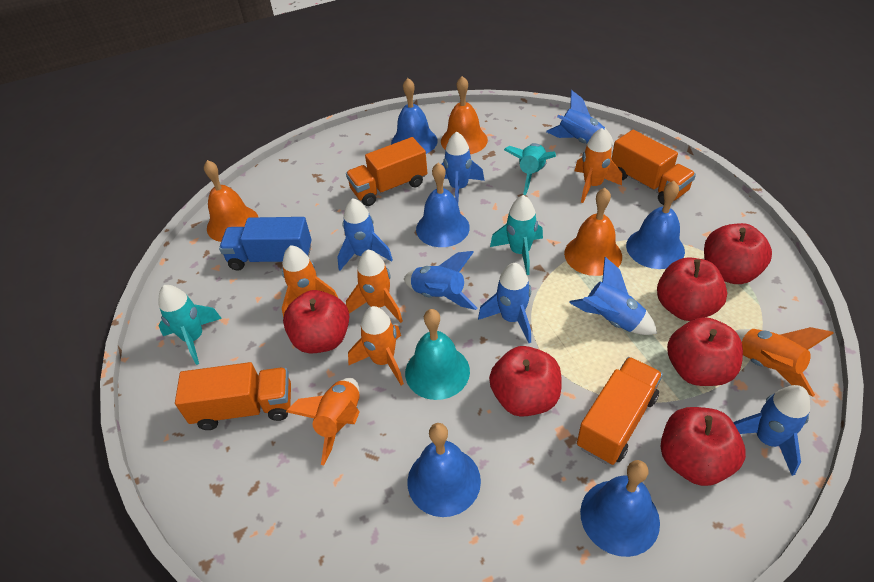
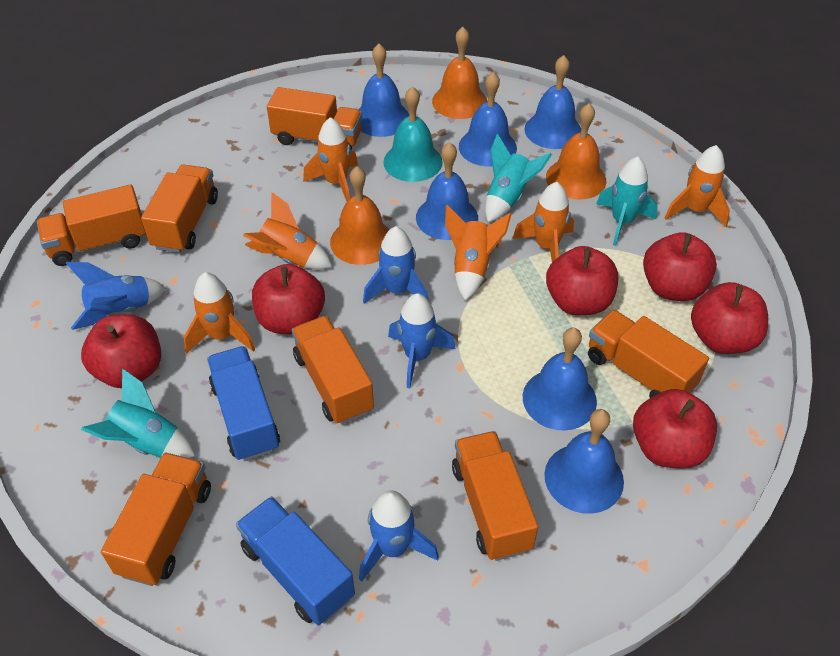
blue bell: [391,78,438,154] [407,423,481,517] [416,163,470,247] [580,460,660,557] [626,181,685,269] = 5 -> [358,44,409,137] [416,142,478,240] [459,72,517,166] [523,327,597,431] [524,55,581,149] [544,409,624,514] = 6
blue rocket: [337,198,393,270] [404,251,477,310] [442,131,485,203] [478,263,531,343] [546,90,614,147] [569,257,657,335] [733,385,810,476] = 7 -> [66,262,166,330] [359,490,439,582] [363,226,429,304] [388,293,456,388] = 4
blue truck: [219,217,312,271] = 1 -> [207,346,280,461] [236,496,355,626] = 2
orange truck: [175,362,291,430] [346,137,427,206] [577,357,663,465] [611,130,696,205] = 4 -> [37,184,146,266] [101,453,211,586] [141,165,218,253] [267,87,362,150] [292,316,374,425] [452,431,538,561] [588,310,709,398] = 7

